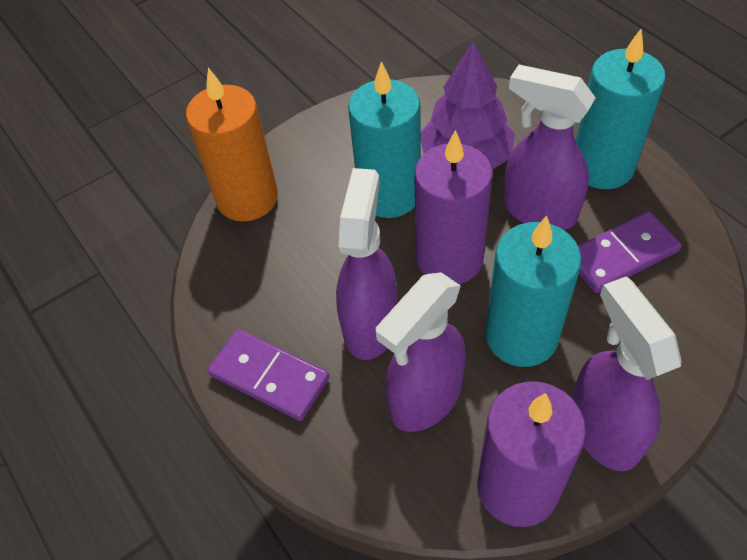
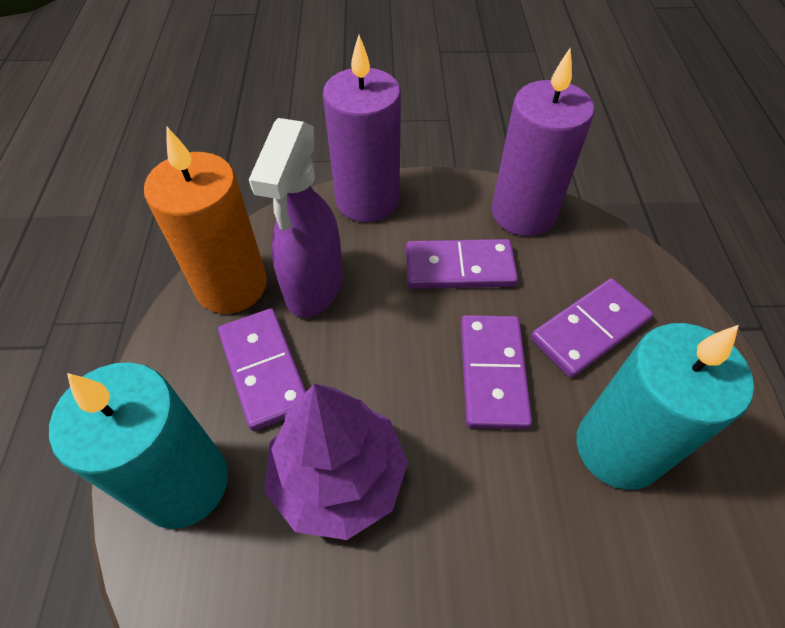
purple domino: [208,329,329,421] [578,211,681,293] = 2 -> [218,309,306,431] [406,239,518,289] [461,315,532,430] [531,278,653,378] = 4
purple spray bottle: [336,168,398,360] [376,272,466,432] [504,65,596,230] [572,276,682,471] = 4 -> [249,118,343,317] = 1
turquoise candle: [348,61,421,218] [485,216,582,367] [576,29,666,189] = 3 -> [49,362,228,529] [576,323,754,490] = 2

